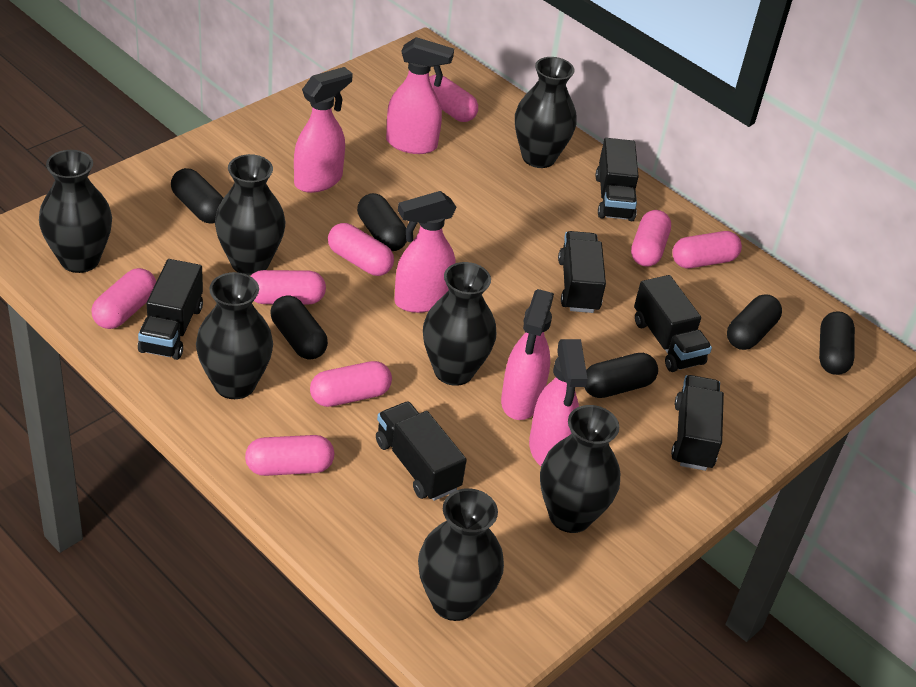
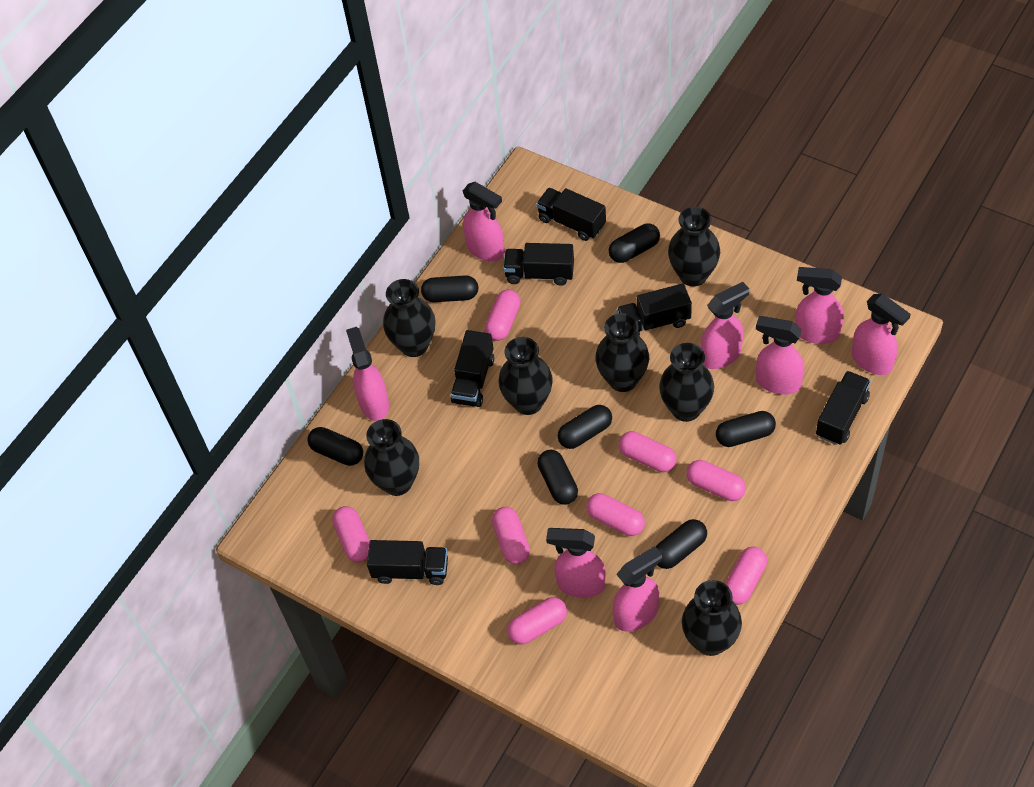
black capsule: [171,168,223,223] [271,295,328,360] [357,193,407,251] [584,353,658,398] [727,294,782,350] [819,311,855,375] = 6 -> [307,427,363,466] [421,275,478,302] [537,450,578,505] [558,405,612,449] [608,223,660,263] [656,519,707,569] [716,411,776,447] = 7
pink spray bottle: [294,67,353,193] [386,37,454,154] [394,191,457,313] [501,289,554,420] [529,339,588,466] = 5 -> [346,327,389,421] [463,182,505,261] [546,528,606,598] [613,546,662,632] [700,282,749,369] [756,316,804,395] [795,267,844,344] [852,294,911,375] = 8

